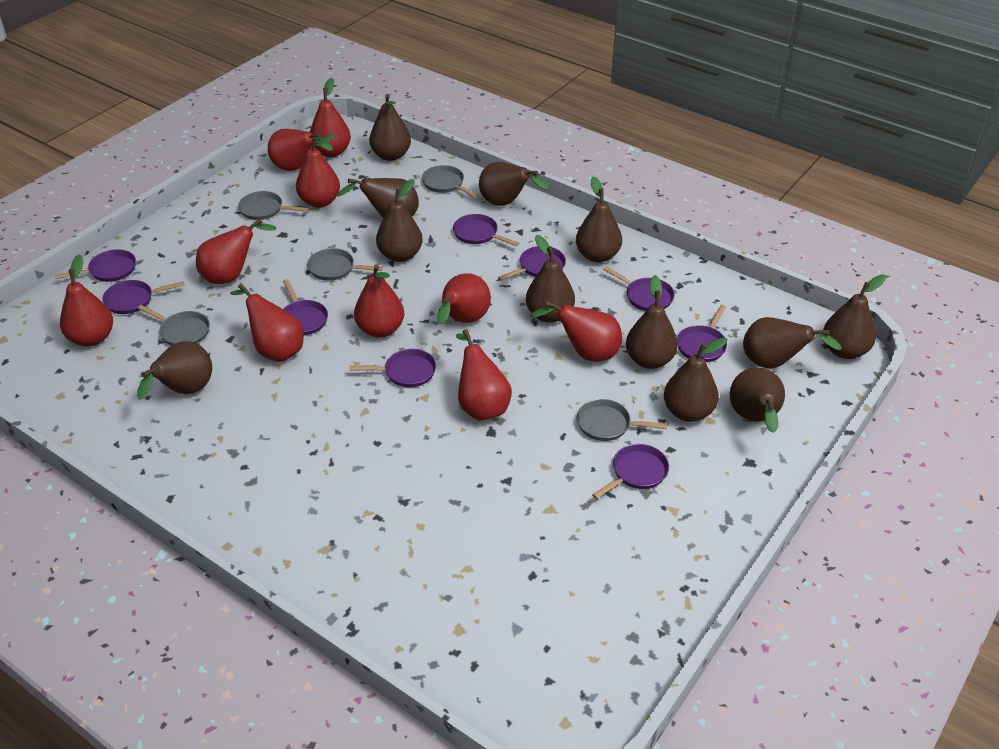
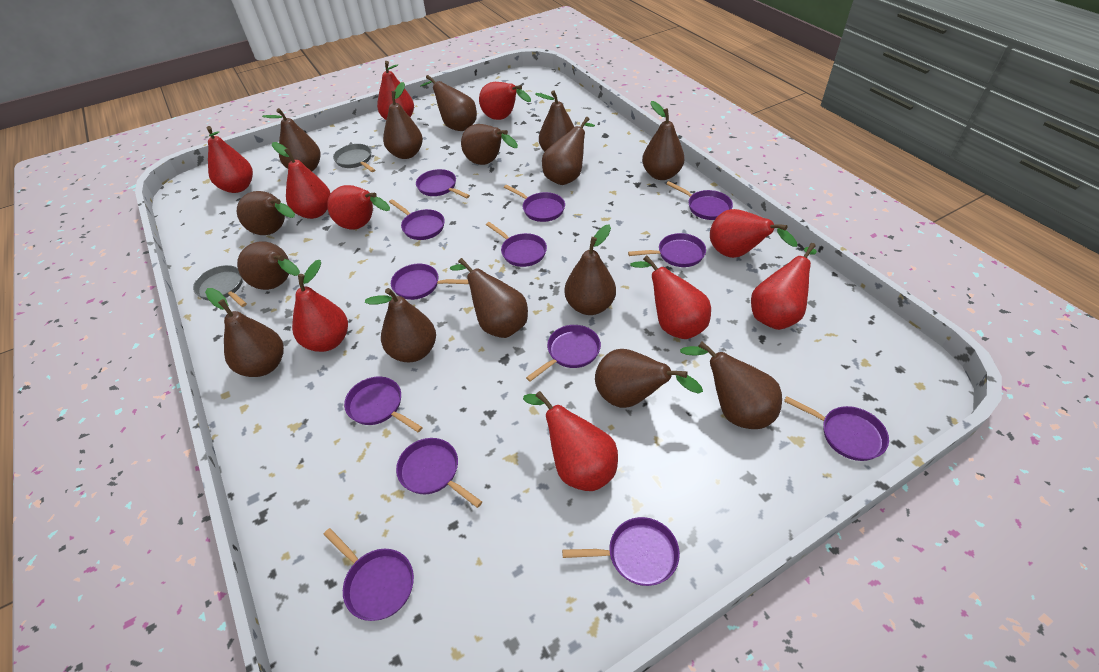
brown pear: [137,341,212,399] [336,178,419,218] [369,94,411,161] [376,179,423,262] [479,162,549,206] [526,235,575,323] [576,176,622,263] [626,275,678,369] [664,338,727,422] [730,367,785,433] [743,317,842,369] [823,274,886,359] = 12 -> [205,288,284,377] [237,191,295,235] [237,241,300,290] [262,108,320,171] [365,288,436,362] [383,82,423,159] [421,75,477,131] [450,258,528,338] [461,124,518,165] [535,90,574,152] [542,117,595,185] [564,224,616,315] [595,349,703,408] [642,101,685,180] [680,342,782,429] = 15
grey pan: [138,305,210,346] [238,191,308,220] [307,248,383,281] [422,165,478,198] [577,399,667,441] = 5 -> [193,265,247,307] [333,144,375,172] = 2
purple pan: [55,249,136,282] [102,280,184,314] [283,279,328,335] [350,349,436,387] [453,214,519,246] [498,246,566,281] [592,444,669,499] [603,266,675,311] [677,305,727,362] = 9 -> [324,528,414,621] [344,377,423,432] [389,199,445,240] [391,264,469,300] [396,438,482,508] [416,169,470,198] [486,222,547,267] [504,185,565,222] [526,325,601,382] [562,517,680,586] [628,233,706,267] [666,181,733,220] [784,396,889,461] = 13

